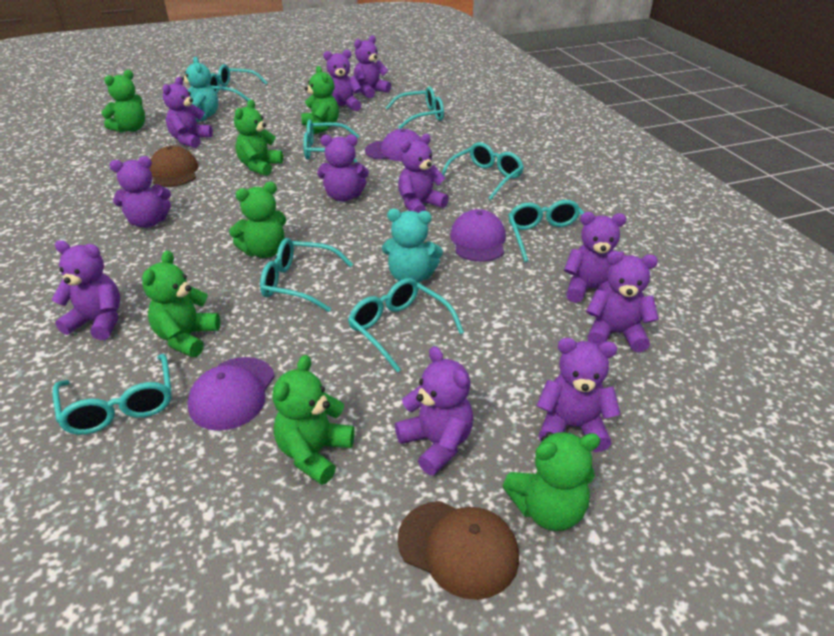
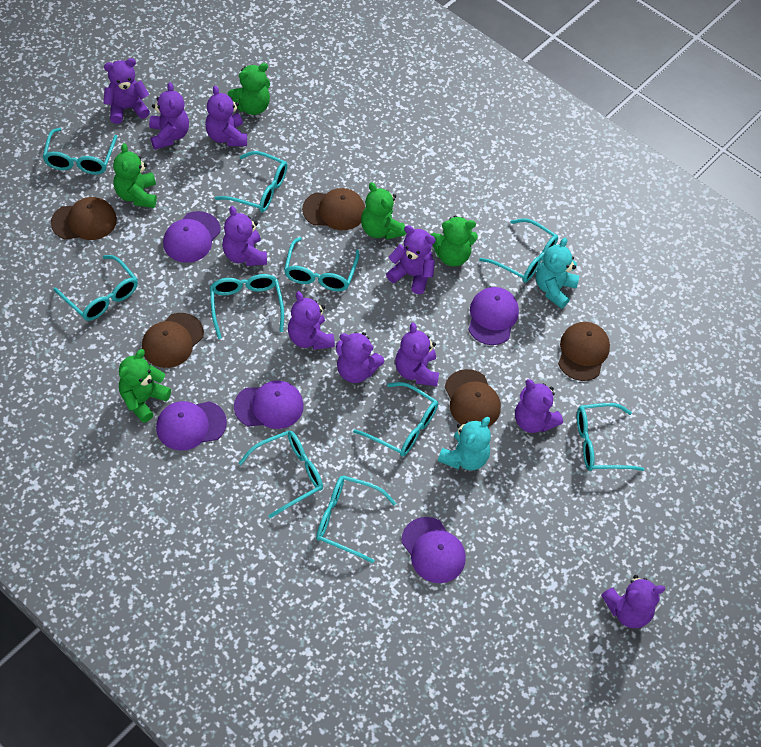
brown cap: [149,146,198,187] [397,501,519,600] = 2 -> [51,197,117,240] [142,313,204,368] [302,188,365,230] [445,369,501,427] [558,322,610,381] = 5
green teddy bear: [102,70,145,133] [142,251,220,357] [229,182,286,258] [234,100,283,176] [273,355,355,485] [301,66,339,134] [502,432,601,531] = 7 -> [113,143,157,208] [119,349,171,423] [228,63,270,115] [361,182,406,240] [431,216,478,267] = 5
purple cap: [188,357,275,431] [365,129,421,161] [450,209,506,262] = 3 -> [156,401,227,451] [163,211,221,263] [234,380,304,429] [401,517,466,583] [468,287,519,345] = 5
purple teddy bear: [51,240,120,340] [110,156,171,228] [162,77,213,148] [317,135,369,202] [323,49,362,111] [354,35,391,98] [395,346,473,475] [398,134,449,213] [536,338,621,452] [564,212,626,303] [586,251,659,352] = 11 -> [103,58,150,124] [149,82,189,150] [205,86,247,146] [222,206,267,266] [288,291,335,350] [336,332,384,383] [386,225,436,294] [395,322,439,386] [515,379,563,433] [601,575,665,628] = 10
turquoise glasses: [53,354,172,435] [209,64,268,101] [260,238,353,312] [303,119,359,163] [348,278,464,372] [386,87,444,129] [442,142,524,200] [508,200,584,262] = 8 -> [43,128,117,175] [53,255,138,321] [210,274,284,339] [215,151,288,212] [239,430,323,518] [284,237,360,291] [316,475,396,563] [353,382,438,456] [479,218,558,283] [577,403,644,471] = 10

